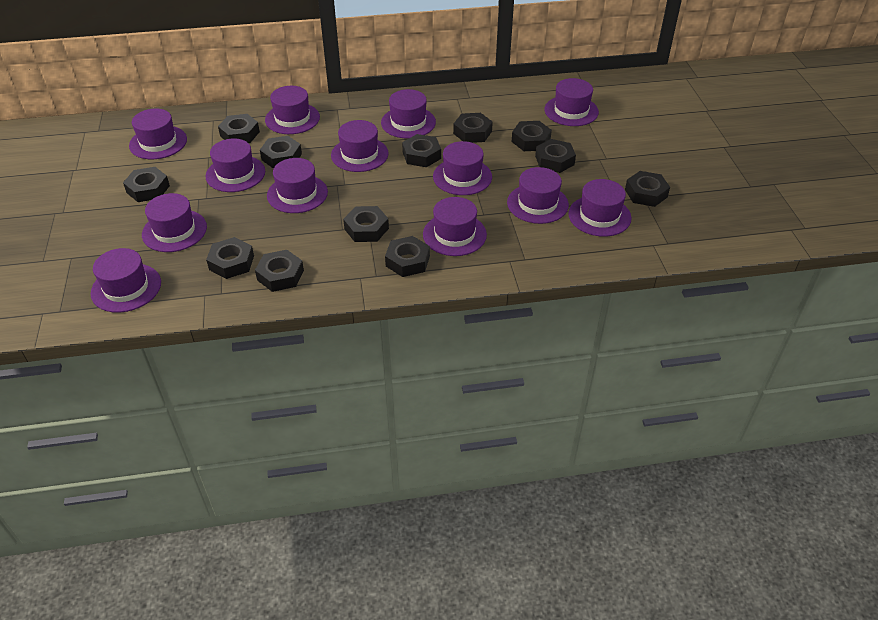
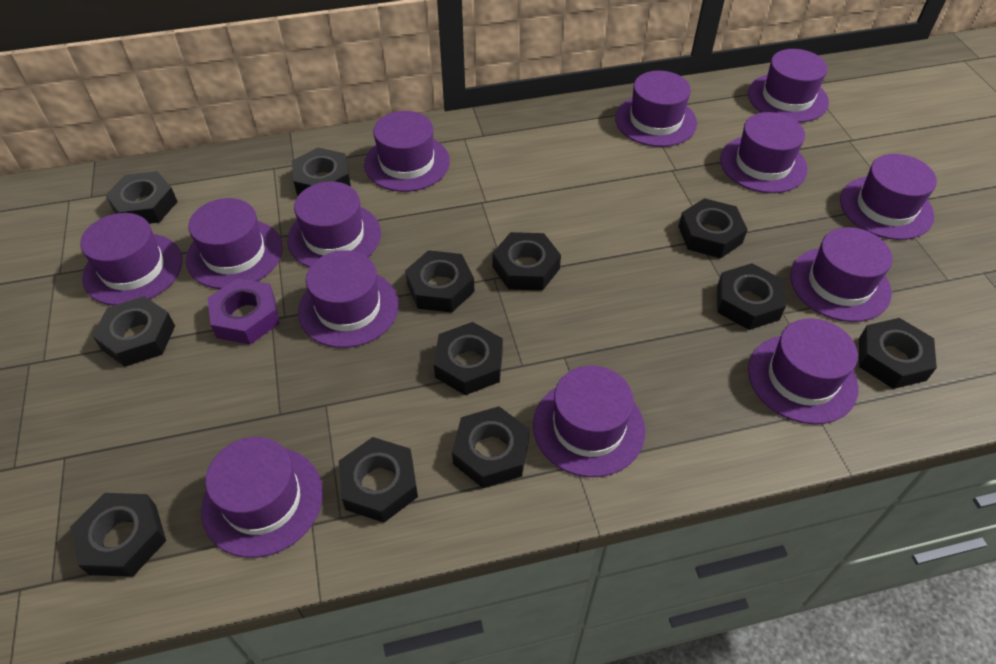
purple nut: none = 0 -> [207,278,280,345] = 1

